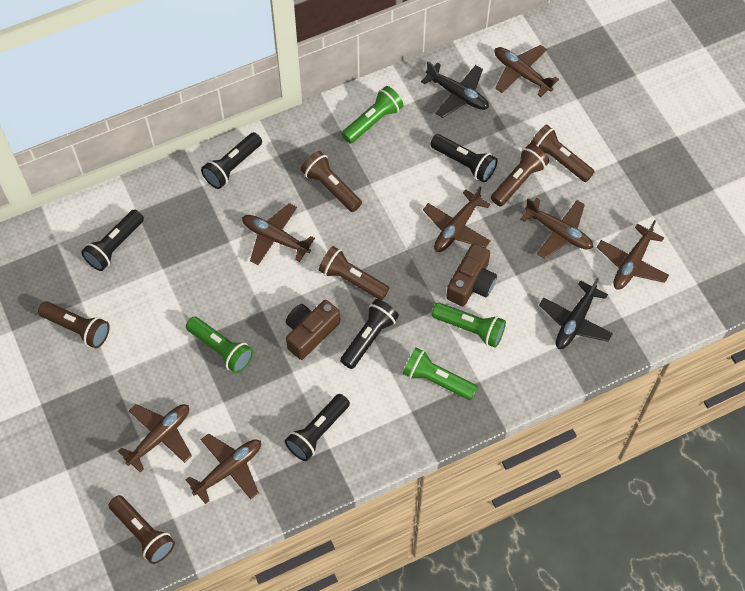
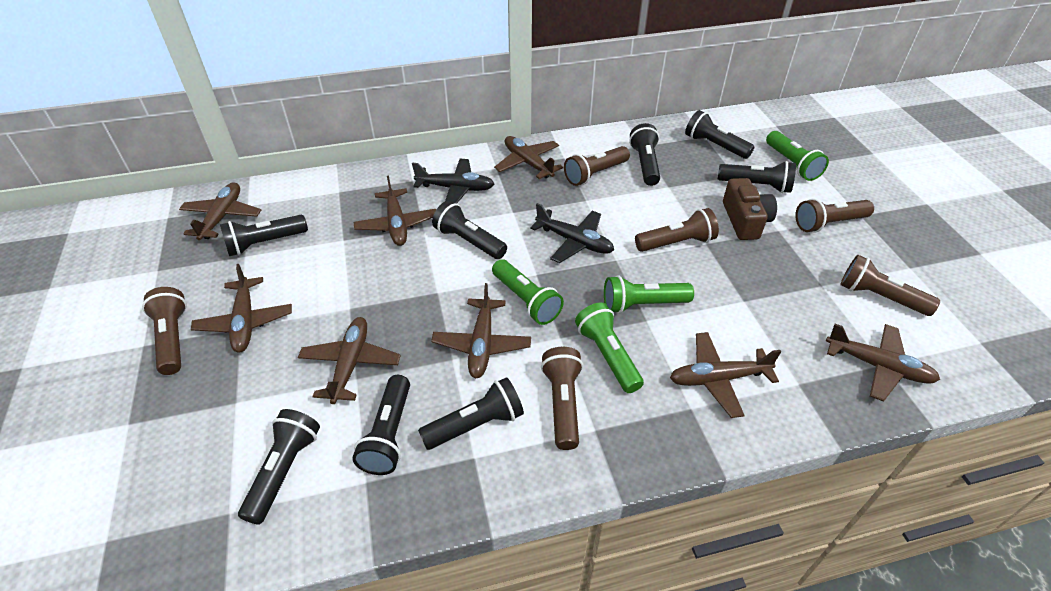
black flashlight: [81,209,144,271] [201,132,262,189] [285,394,350,461] [340,299,399,369] [430,134,498,182] = 5 -> [220,215,308,256] [238,409,320,525] [352,375,410,475] [418,377,524,450] [432,201,507,259] [629,123,660,186] [685,110,755,159] [718,161,796,193] = 8
brown camera: [286,300,340,360] [446,243,497,306] = 2 -> [723,178,777,240] = 1
brown plane: [118,404,192,473] [185,433,261,504] [242,203,315,265] [423,186,490,252] [494,45,559,97] [520,198,593,259] [597,220,669,290] = 7 -> [179,182,261,240] [191,264,292,353] [298,317,401,404] [353,175,436,246] [431,283,531,378] [494,136,563,179] [670,332,781,418] [826,324,940,402] = 8

